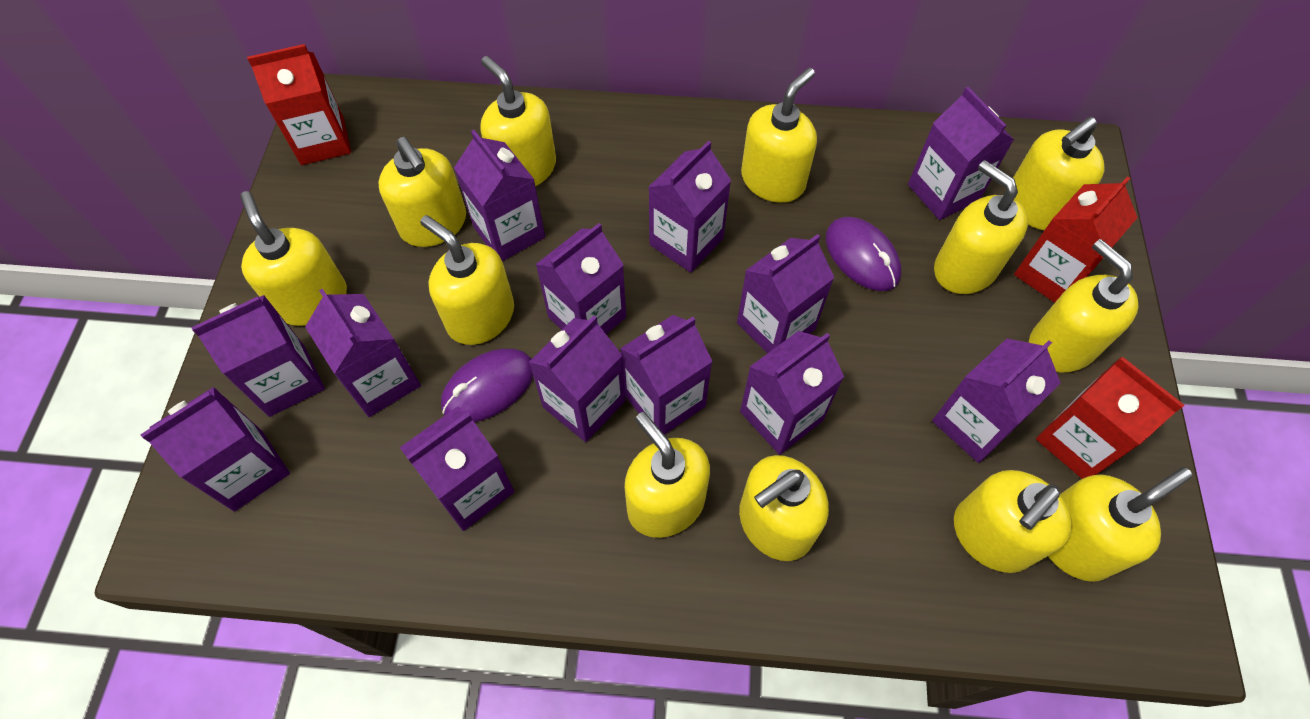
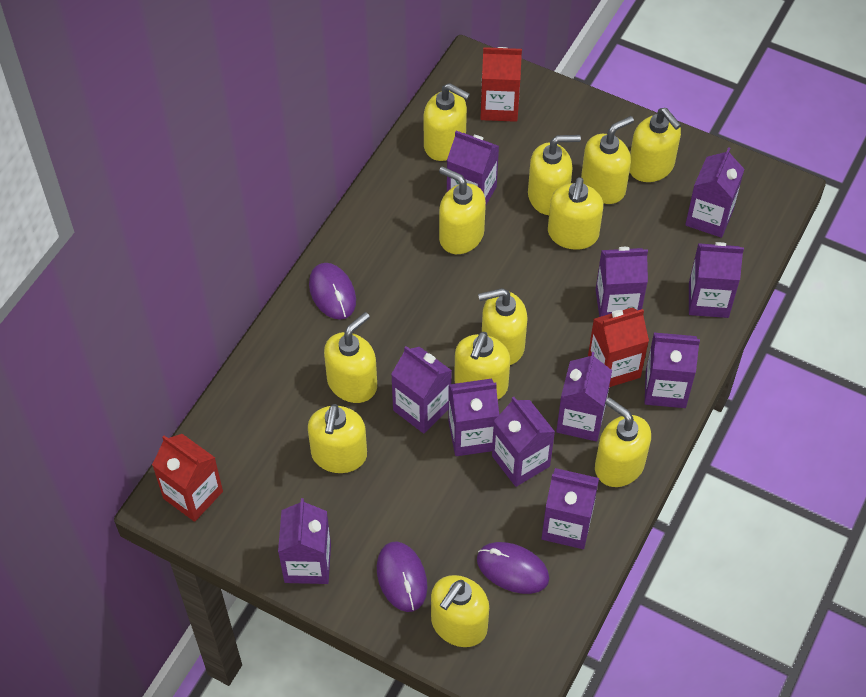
purple carton: [140,387,290,511] [191,295,325,417] [305,289,421,417] [400,406,514,531] [454,130,545,261] [529,316,625,442] [535,223,626,334] [620,315,712,435] [649,141,731,272] [737,234,834,354] [740,331,844,455] [908,87,1014,220] [932,339,1061,463] = 13 -> [278,498,331,584] [391,346,452,434] [447,131,499,205] [448,378,499,456] [492,397,555,487] [542,468,599,549] [556,352,612,441] [595,247,648,317] [645,333,700,408] [685,147,744,238] [689,242,744,318] = 11
purple mouse: [441,349,533,422] [826,217,901,291] = 2 -> [309,263,356,320] [377,541,427,612] [477,542,549,594] = 3

